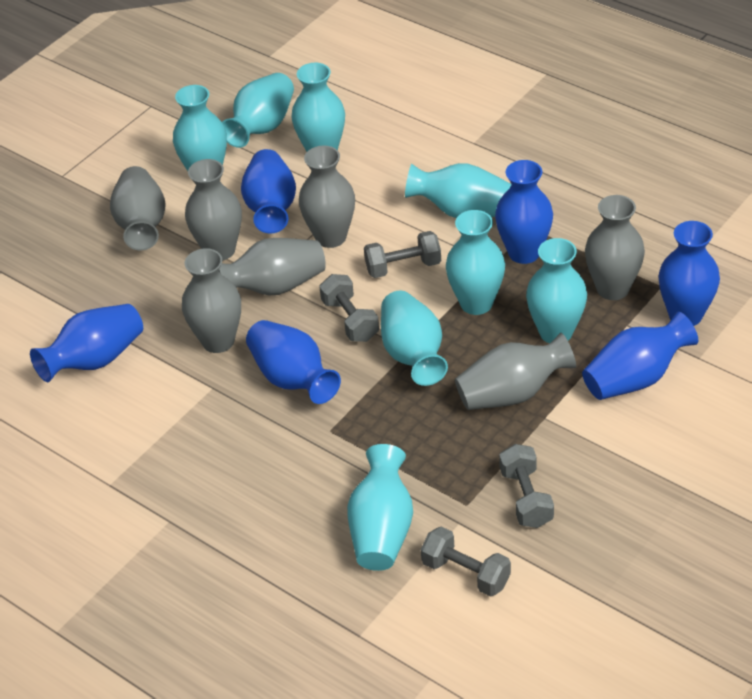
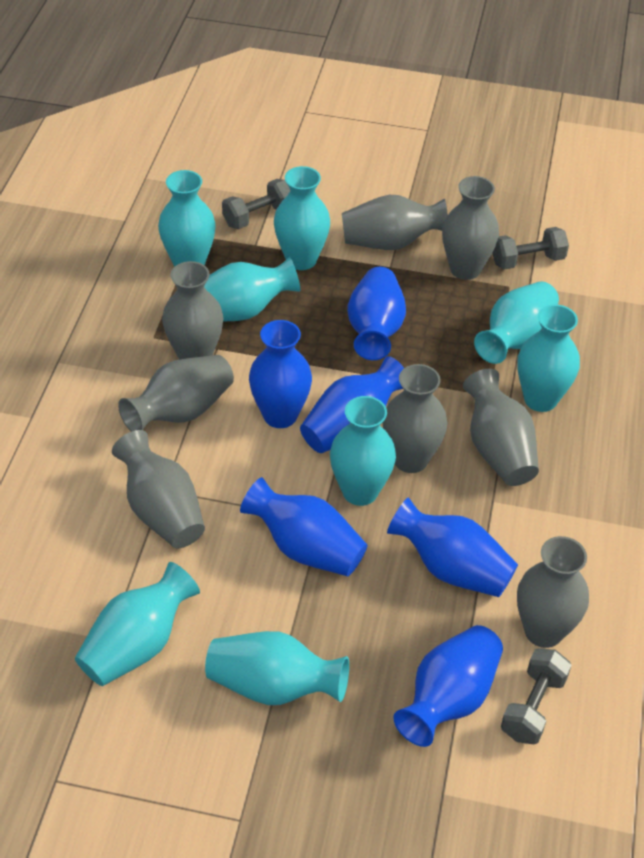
grey dumbbell: [319,274,379,342] [364,231,441,278] [421,526,511,597] [499,444,554,528] = 4 -> [222,179,290,229] [492,227,569,270] [501,648,571,744] = 3
grey vase: [110,166,166,250] [182,248,241,353] [185,159,242,261] [219,238,326,295] [299,146,355,248] [455,333,576,410] [585,195,645,300] = 7 -> [112,430,205,548] [118,355,234,432] [162,261,223,360] [342,195,448,250] [383,364,447,473] [442,176,499,280] [463,369,539,486] [517,536,589,648] = 8

